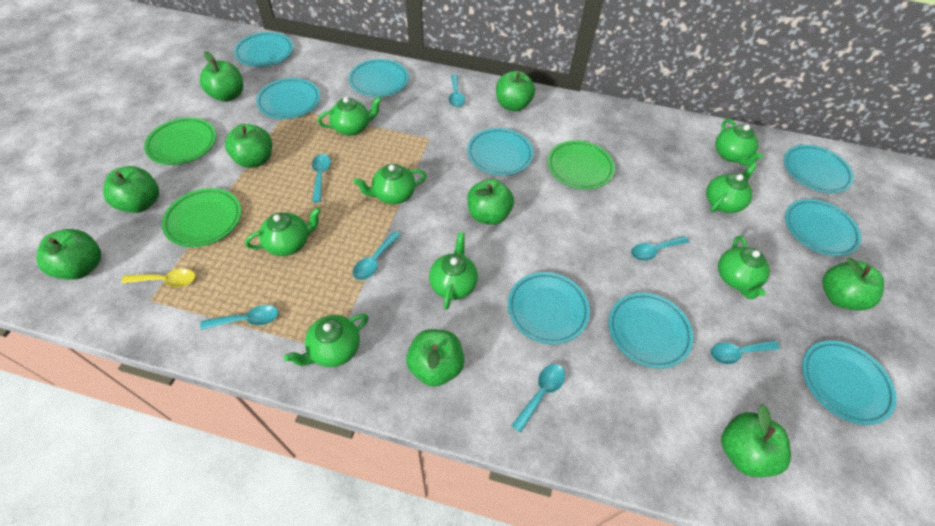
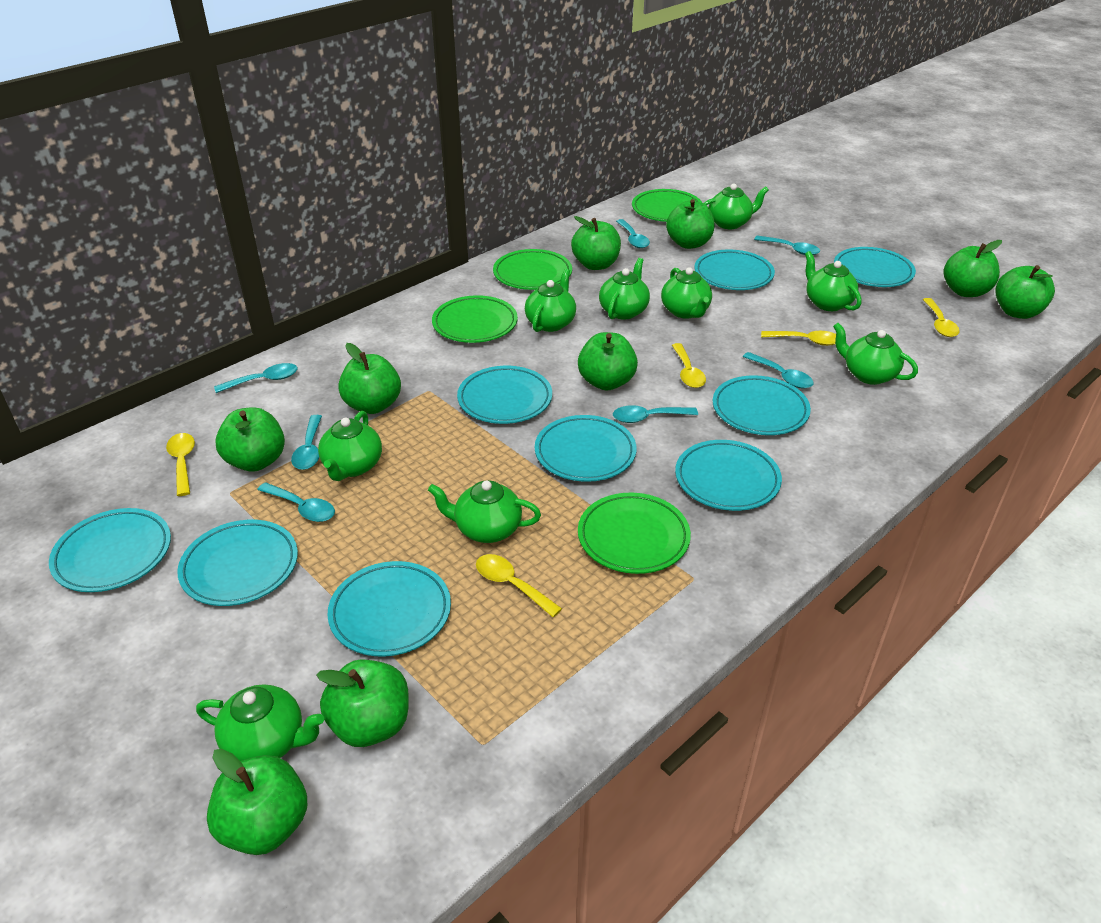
green plate: [144,118,216,165] [162,188,241,247] [547,140,615,190] = 3 -> [432,295,518,343] [493,249,572,290] [578,493,691,574] [632,189,702,222] = 4
green teapot: [245,207,321,256] [284,314,368,367] [318,97,382,136] [354,164,427,204] [429,232,478,310] [706,163,757,213] [715,119,763,166] [718,235,770,299] = 8 -> [196,684,324,761] [318,411,382,481] [428,480,541,543] [525,269,576,332] [599,258,650,320] [661,267,712,319] [704,184,769,229] [805,251,862,311] [833,323,918,385] = 9
yellow spoon: [121,268,196,287] = 1 -> [166,433,195,496] [476,554,562,617] [672,343,706,388] [761,331,836,346] [923,298,960,337] = 5

